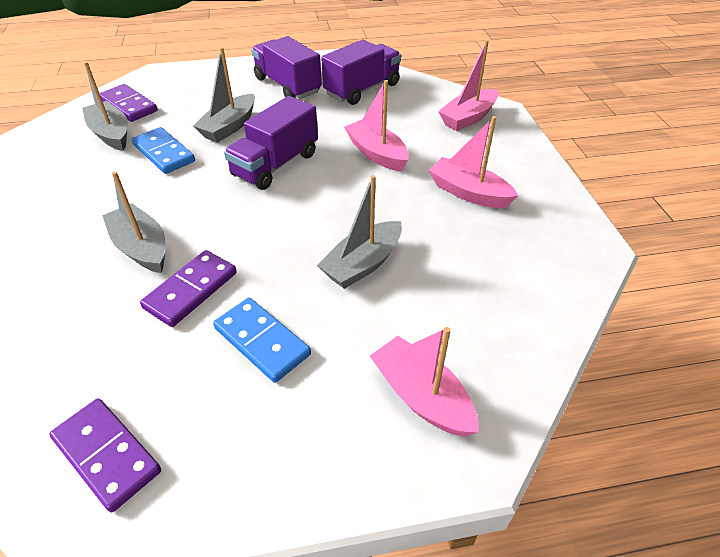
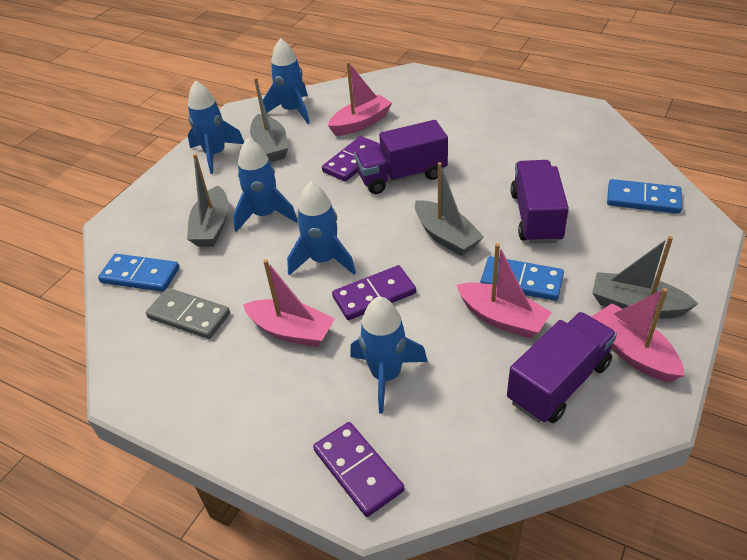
blue domino: [132,127,195,174] [213,298,311,383] = 2 -> [98,254,179,292] [481,256,564,301] [607,179,682,214] = 3
blue rocket: none = 0 -> [188,80,244,174] [233,138,298,232] [263,38,310,124] [287,182,356,275] [350,296,427,414] = 5
grey domino: none = 0 -> [146,288,230,339] = 1

